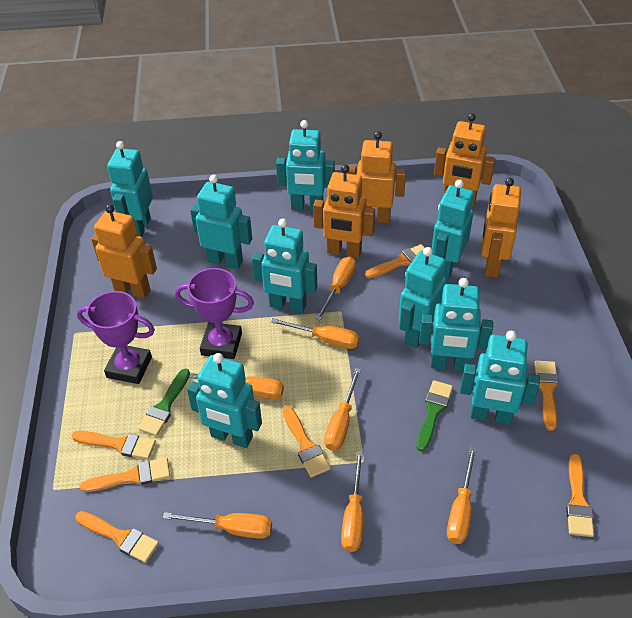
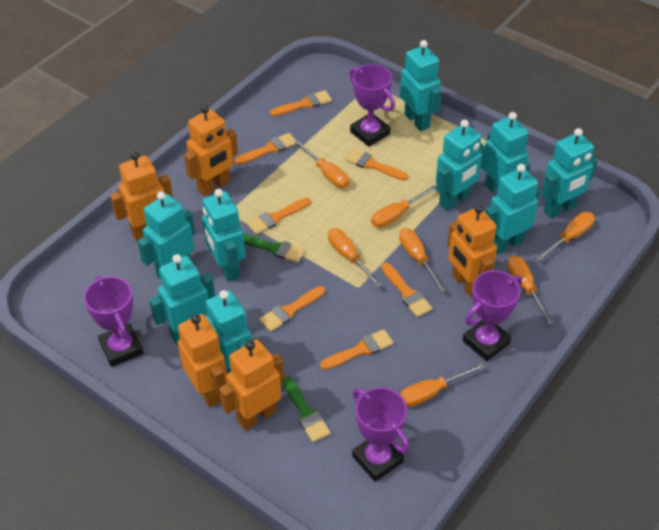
purple trophy: [77,291,155,384] [175,268,254,359] = 2 -> [84,276,144,367] [349,64,395,147] [352,387,410,482] [463,270,522,361] = 4

